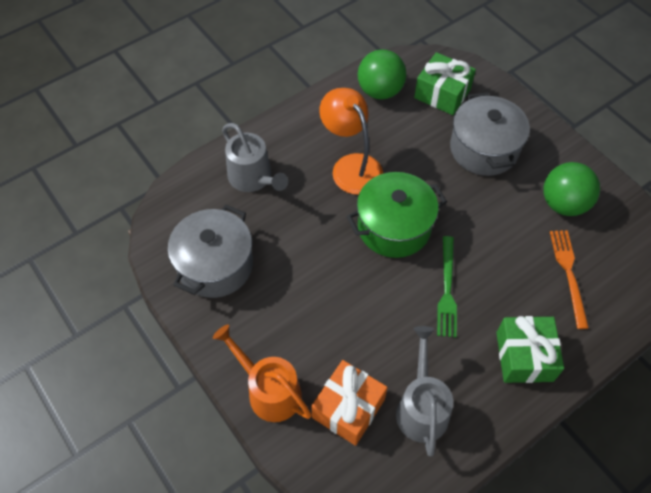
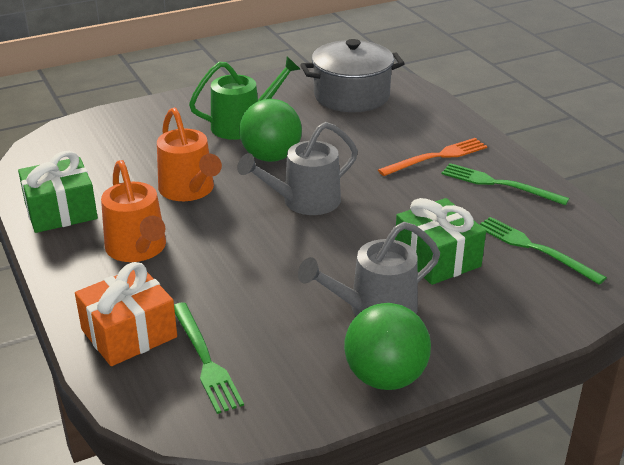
green fork: [437,236,457,337] = 1 -> [174,302,244,414] [442,163,569,205] [480,217,607,285] = 3
green pot: [346,172,447,258] = 1 -> none = 0
green watering can: none = 0 -> [189,56,300,140] = 1
grey pot: [168,205,253,298] [450,92,530,176] = 2 -> [300,39,405,112] = 1
orange lamp: [319,88,383,195] = 1 -> none = 0
orange watering can: [213,324,312,422] = 1 -> [101,160,166,262] [157,107,222,201] = 2

